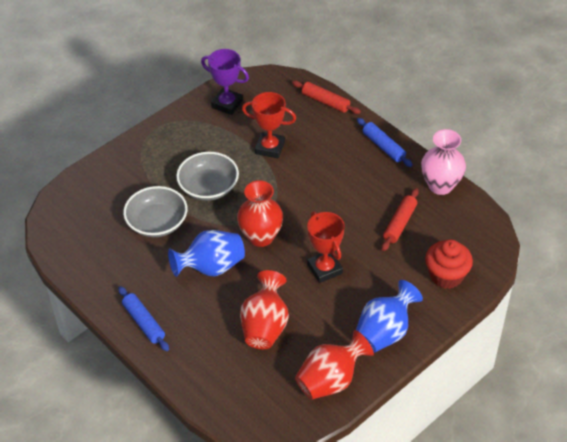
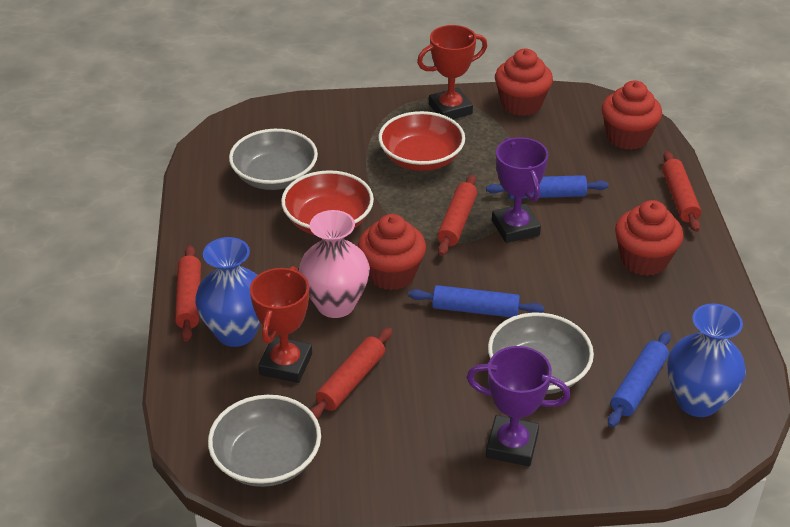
blue rolling pin: [118,286,169,351] [357,118,413,167] = 2 -> [409,285,544,317] [486,175,609,199] [608,331,671,427] = 3
grey bowl: [123,186,187,237] [176,152,239,201] = 2 -> [208,395,321,487] [229,129,318,190] [488,313,594,394] = 3
purple trophy: [201,49,249,115] = 1 -> [467,346,570,467] [492,137,548,243] = 2
red bowl: none = 0 -> [281,170,374,235] [378,111,465,171] = 2
red cupcake: [425,239,473,289] = 1 -> [358,214,426,290] [495,49,553,116] [602,81,662,150] [615,200,684,276] = 4
red rolling pin: [292,81,361,114] [382,188,419,251] = 2 -> [175,245,201,342] [310,328,392,419] [437,175,477,256] [662,151,701,232] = 4
red vase: [237,180,283,247] [240,270,289,349] [295,330,374,400] = 3 -> none = 0

